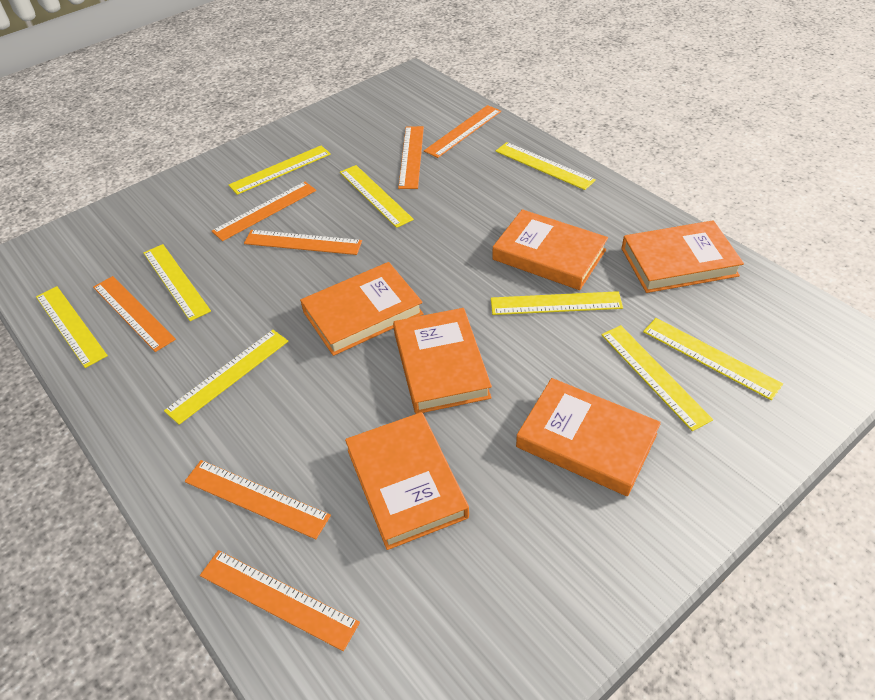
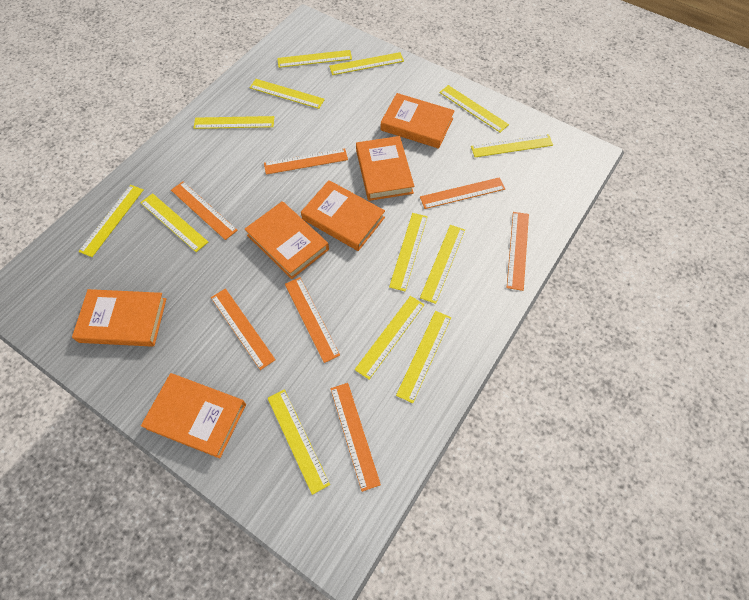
yellow ruler: [36,286,108,368] [143,244,211,321] [164,330,288,425] [229,145,331,195] [340,165,414,228] [491,291,623,315] [496,142,596,190] [601,325,713,431] [643,318,783,400] = 9 -> [78,185,143,257] [140,193,208,252] [194,116,274,129] [250,79,325,109] [268,390,330,495] [277,50,352,68] [329,52,404,75] [355,296,425,380] [389,213,428,291] [396,311,451,403] [420,225,465,304] [439,85,509,132] [471,134,553,157] = 13

